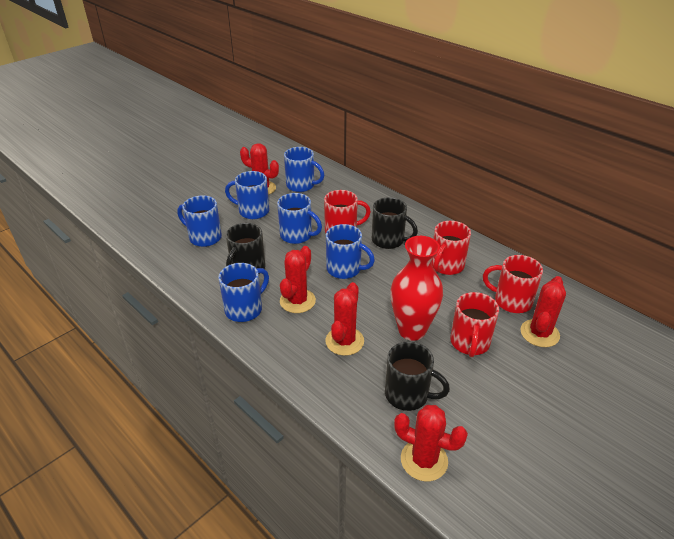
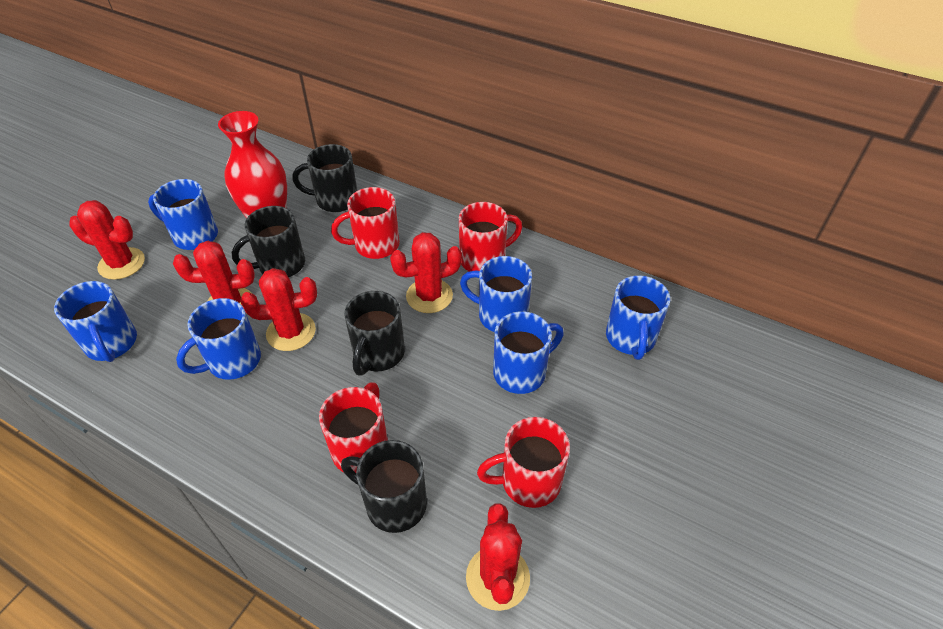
black mug: [226,223,265,274] [372,197,418,249] [385,341,450,411] = 3 -> [232,206,305,277] [293,144,357,212] [341,440,427,533] [344,291,405,376] = 4

